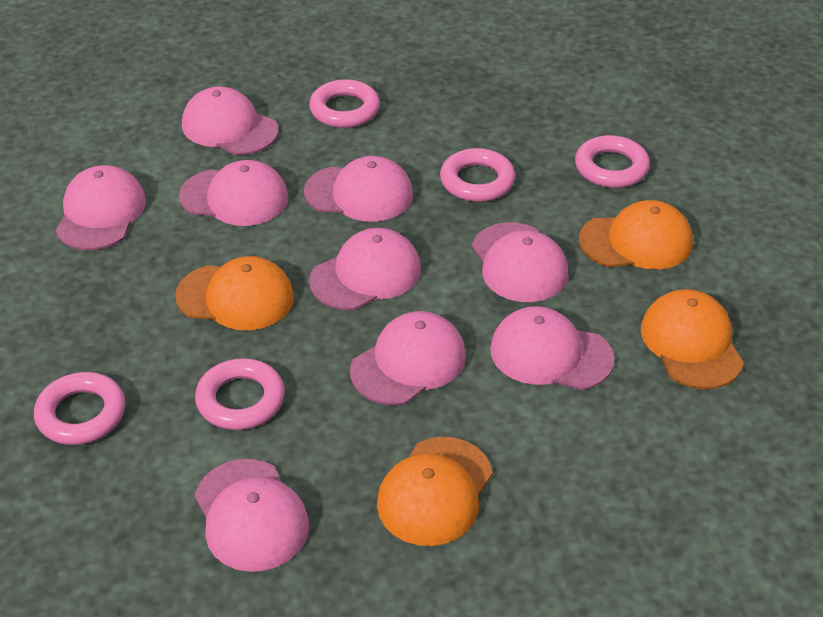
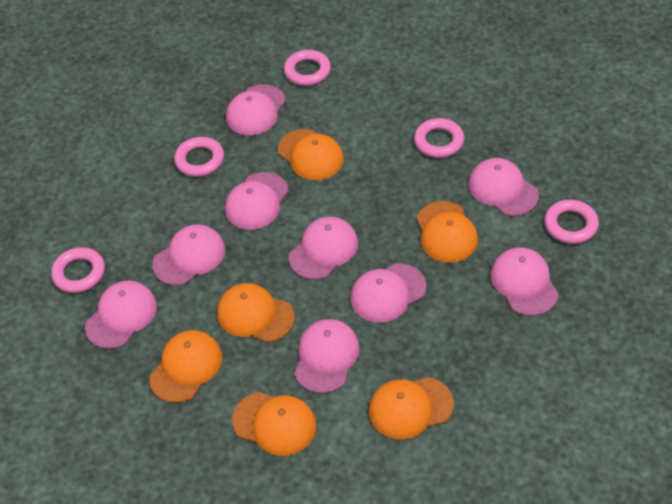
orange cap: [175,256,294,330] [377,437,492,546] [579,200,693,270] [641,289,744,389] = 4 -> [149,330,222,403] [217,283,295,343] [232,392,316,456] [278,129,344,180] [369,377,454,440] [417,201,478,263] = 6

